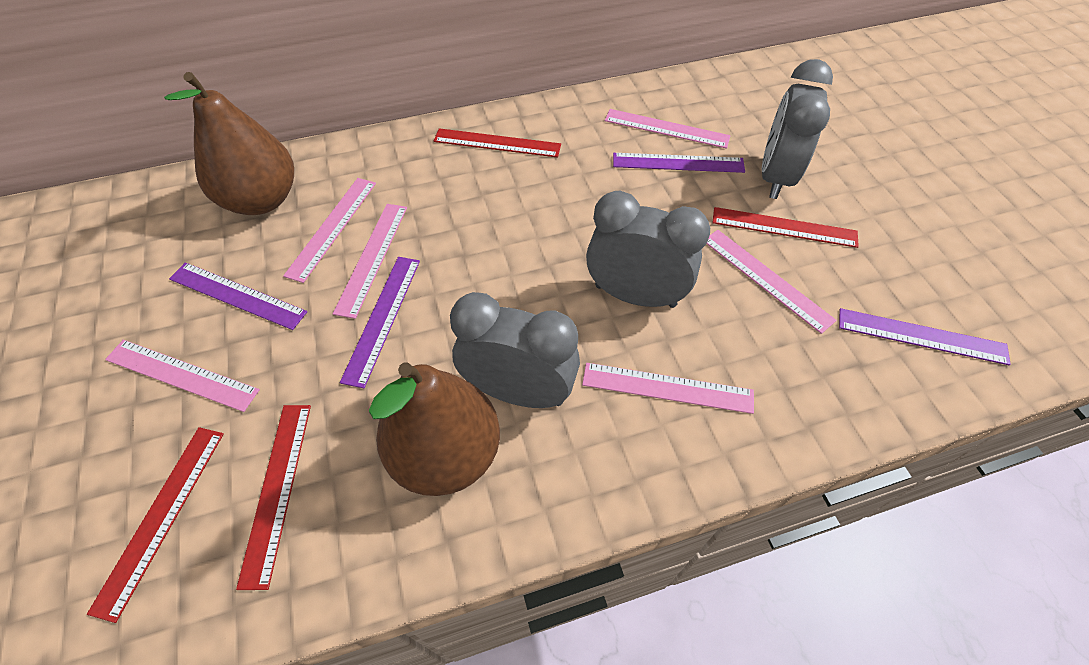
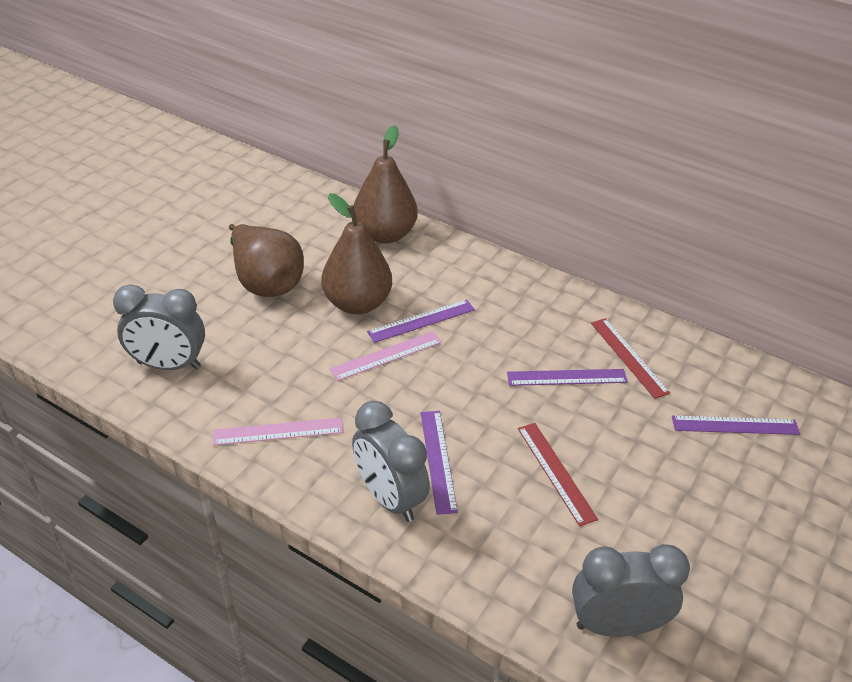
brown pear: [164,72,294,215] [369,363,500,496] = 2 -> [229,224,304,297] [321,193,392,314] [354,125,418,244] = 3
pink ruler: [105,340,260,412] [283,178,376,283] [333,204,407,319] [582,363,754,414] [605,109,731,149] [706,230,837,334] = 6 -> [213,418,343,445] [330,331,442,381] = 2
red ruler: [87,427,224,623] [236,405,311,590] [434,128,561,158] [712,207,859,248] = 4 -> [518,423,598,526] [591,318,670,399] = 2

